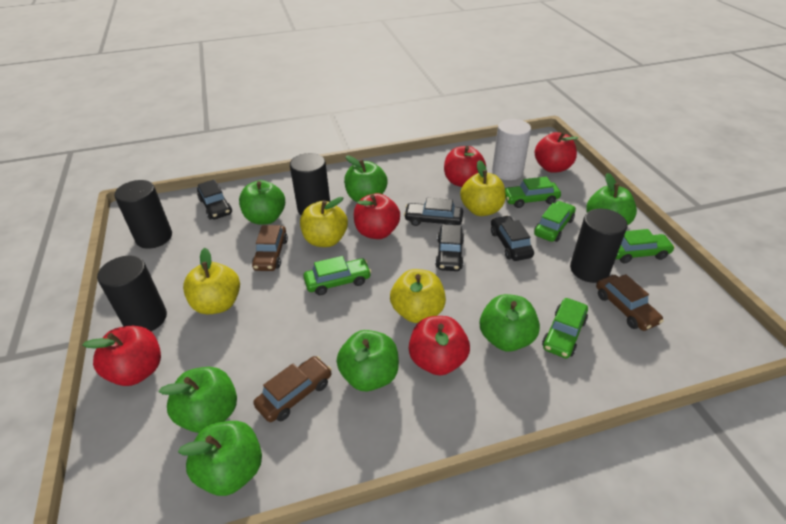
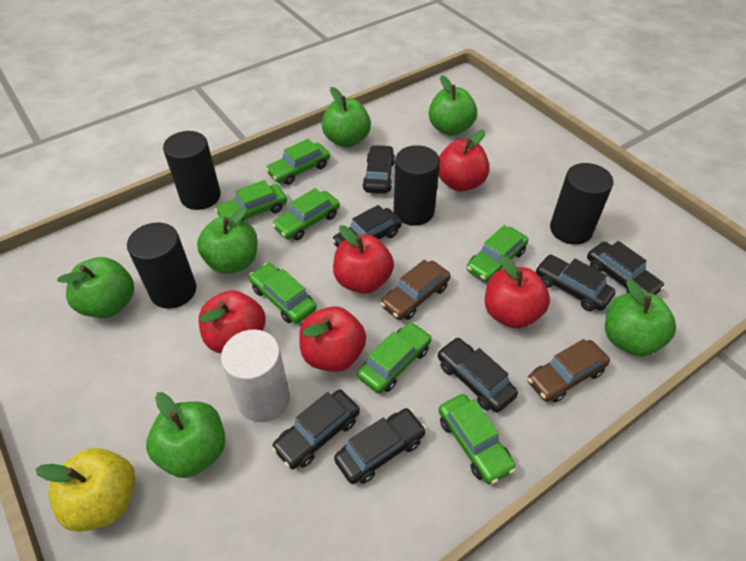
black car: [197,179,232,219] [404,198,463,226] [435,224,464,271] [491,216,534,261] = 4 -> [271,390,360,469] [332,205,402,248] [334,408,426,484] [363,145,395,194] [437,337,518,413] [536,255,616,311] [587,241,665,295] = 7
brown car: [252,225,288,271] [253,356,332,422] [596,274,664,331] = 3 -> [380,260,451,320] [527,339,610,402] = 2
green apple: [159,367,237,433] [178,421,262,496] [239,180,285,225] [337,330,399,391] [344,155,387,202] [480,294,540,352] [586,173,637,226] = 7 -> [57,257,134,318] [146,392,225,478] [197,207,258,274] [322,87,371,147] [429,75,477,136] [605,279,676,356] = 6
green car: [303,256,371,295] [505,177,561,208] [534,201,576,242] [542,298,588,359] [616,229,675,263] = 5 -> [215,180,287,220] [249,263,317,324] [265,139,330,185] [272,188,340,240] [358,322,432,394] [438,394,516,485] [466,225,528,282] = 7
yellow apple: [183,248,240,314] [300,197,348,247] [390,269,446,323] [460,160,506,216] = 4 -> [35,448,135,532] = 1

